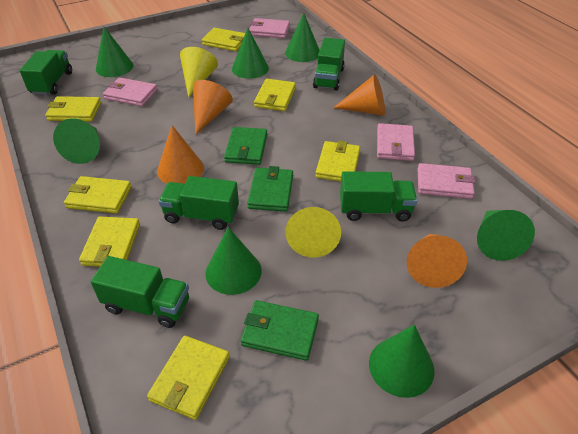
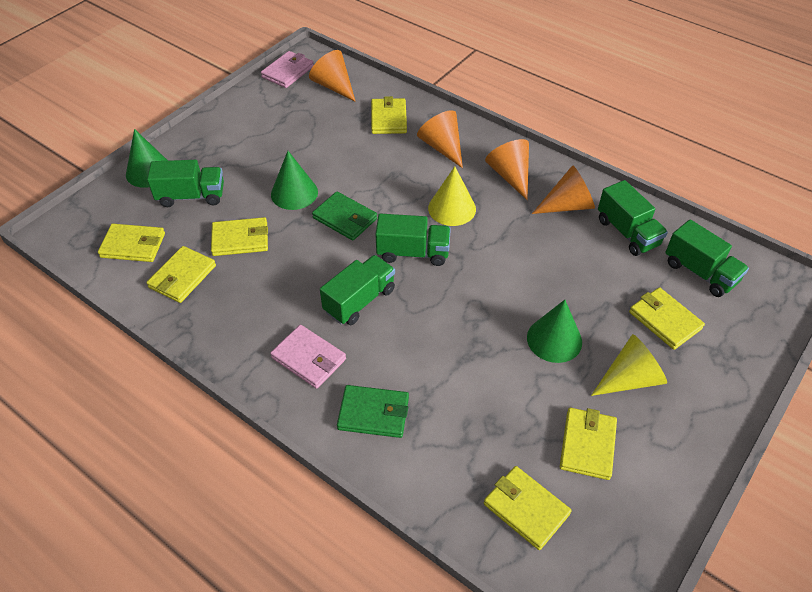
green cone: [53,118,100,164] [96,27,134,77] [205,227,262,295] [232,28,269,79] [285,13,320,62] [369,325,435,398] [477,210,535,261] = 7 -> [126,129,168,188] [271,151,318,210] [527,300,582,363] = 3
green wallet: [224,127,267,165] [241,300,319,361] [247,166,293,212] = 3 -> [312,191,377,241] [337,385,409,438] = 2
pink wallet: [103,77,158,106] [249,18,290,38] [377,123,415,161] [418,163,475,199] = 4 -> [261,51,313,88] [270,325,346,389] = 2

